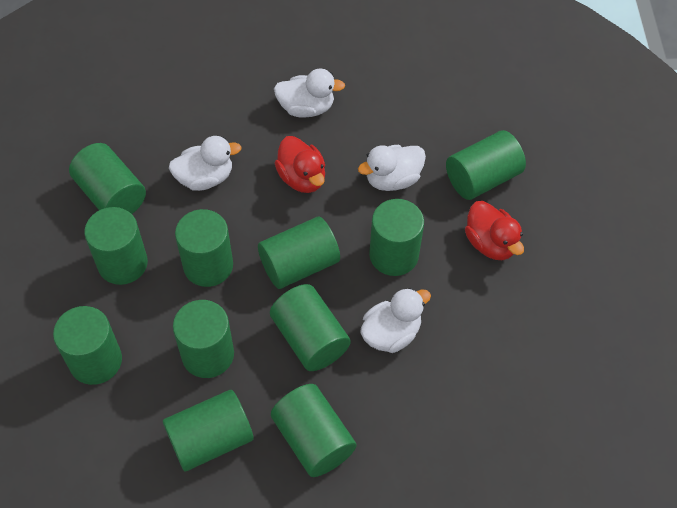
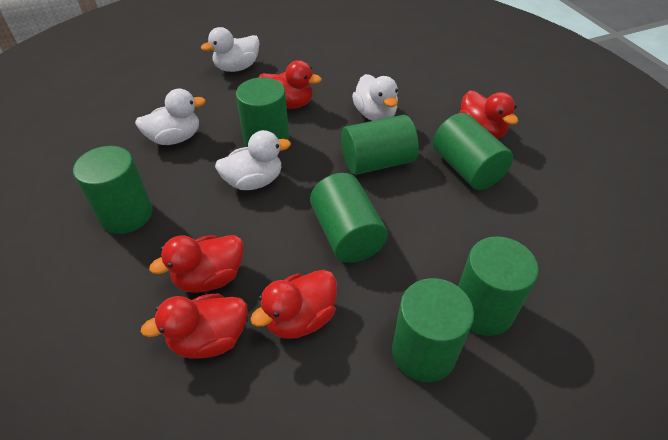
green cylinder: [53,306,122,385] [69,143,146,214] [84,207,148,285] [163,390,254,472] [173,300,234,378] [175,209,233,287] [258,217,340,289] [270,284,351,371] [271,384,356,477] [369,199,424,276] [446,130,526,200] = 11 -> [73,146,153,234] [236,77,289,153] [310,173,388,263] [341,115,419,175] [392,278,474,382] [433,113,513,190] [458,236,539,336] = 7
red duck: [275,136,325,193] [465,201,524,260] = 2 -> [140,294,247,358] [149,235,244,293] [251,270,337,339] [259,60,322,109] [459,90,518,139] = 5

